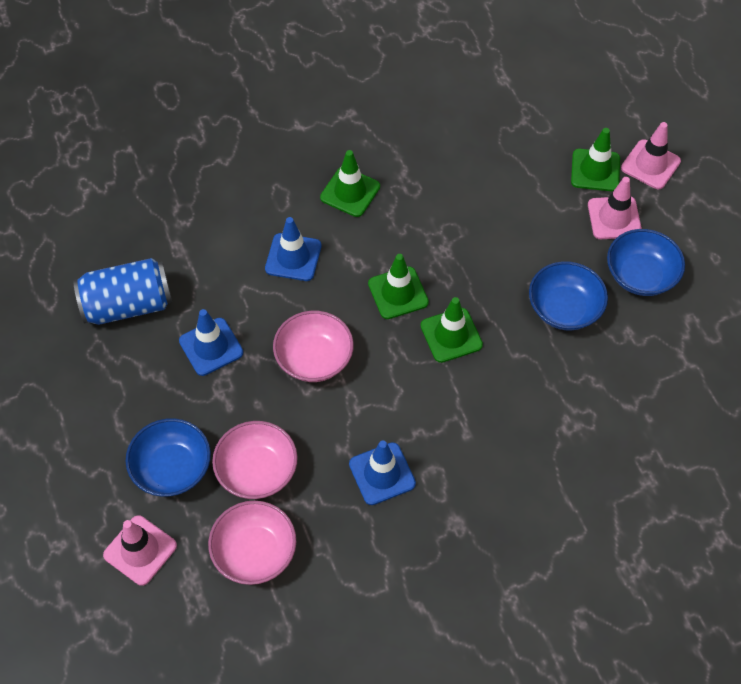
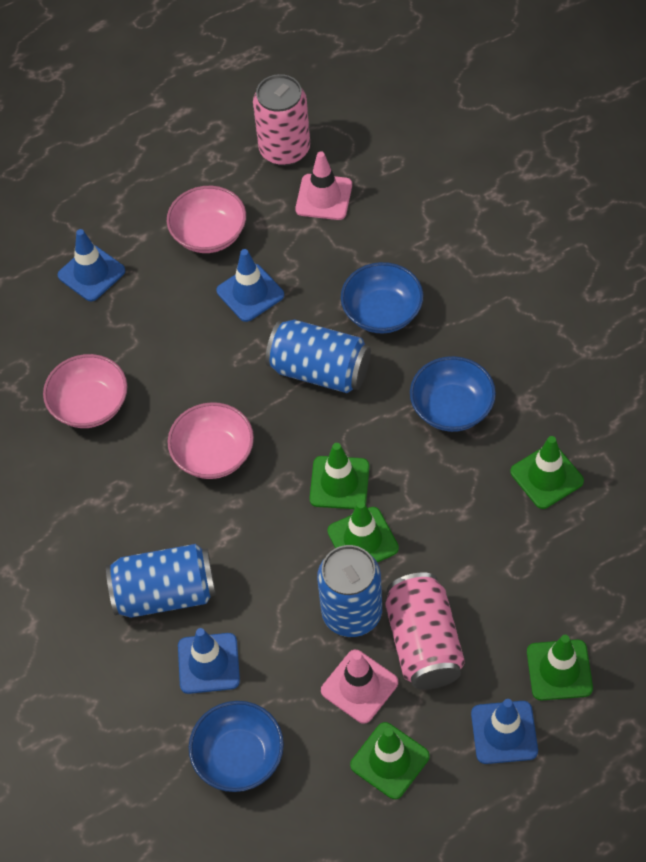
blue can: [73,258,172,325] = 1 -> [106,544,216,618] [265,320,371,393] [317,545,382,637] = 3
blue traffic cone: [179,309,243,376] [265,217,321,281] [349,441,416,505] = 3 -> [58,229,125,301] [178,628,240,694] [216,249,284,322] [471,699,538,764] = 4
green traffic cone: [320,150,380,217] [368,254,429,319] [420,297,483,363] [571,128,620,191] = 4 -> [310,443,369,509] [327,501,399,562] [350,722,430,799] [510,436,584,509] [527,635,593,700] = 5
pink can: none = 0 -> [253,74,310,166] [385,572,465,690] = 2
pink traffic cone: [103,515,177,586] [588,177,642,239] [621,122,681,189] = 3 -> [295,151,352,220] [321,650,398,724] = 2

